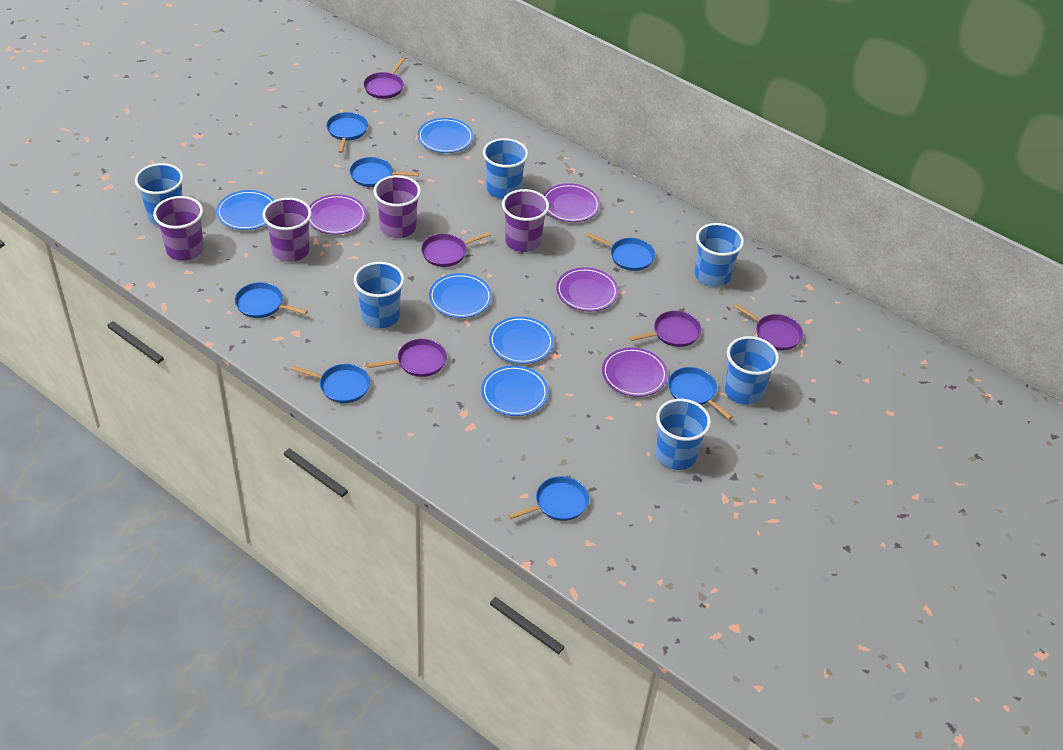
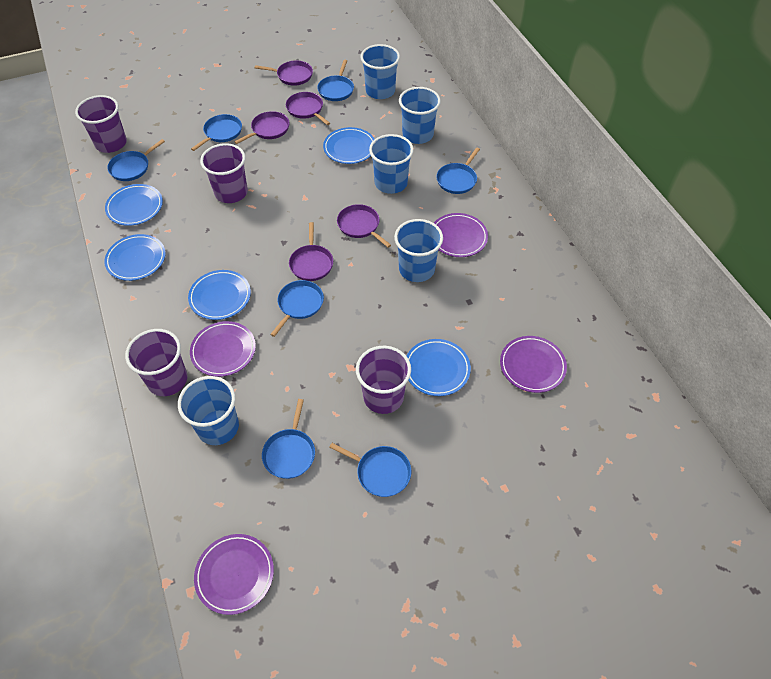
blue cup: [135,163,183,226] [354,262,405,328] [483,138,528,199] [656,399,711,470] [694,223,744,287] [724,336,779,405] = 6 -> [178,376,239,445] [360,44,400,99] [369,134,414,194] [394,219,443,282] [399,87,441,144] = 5

